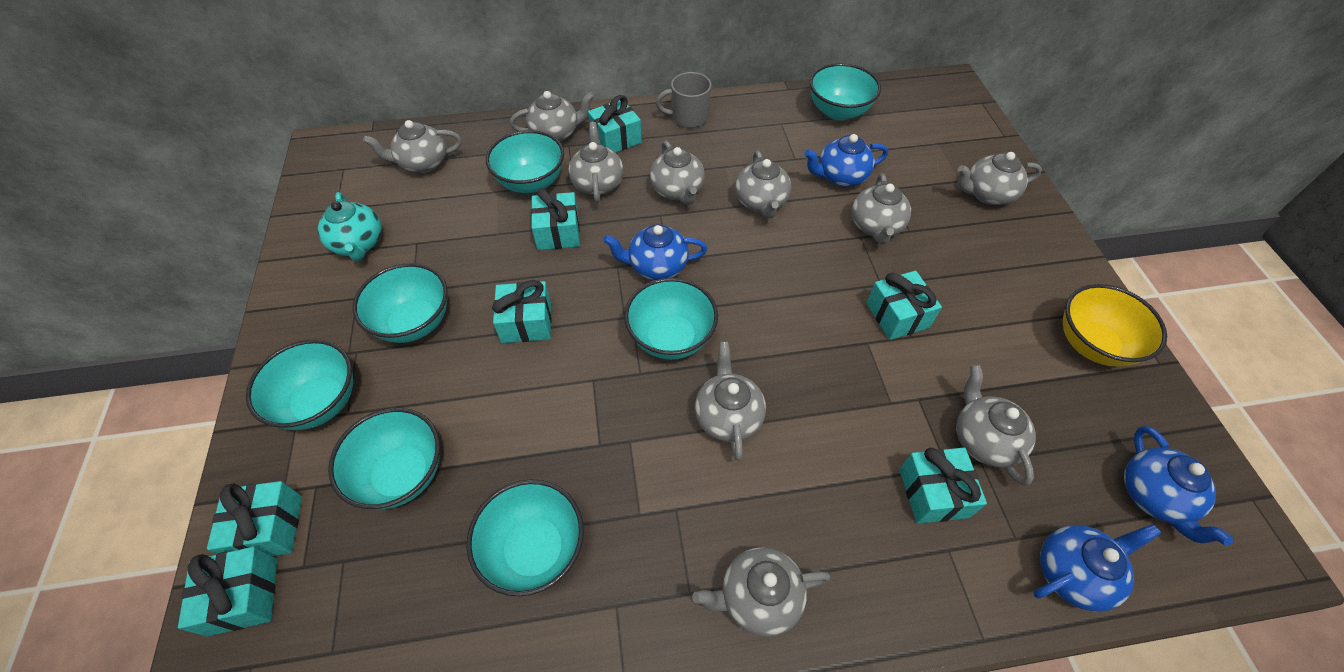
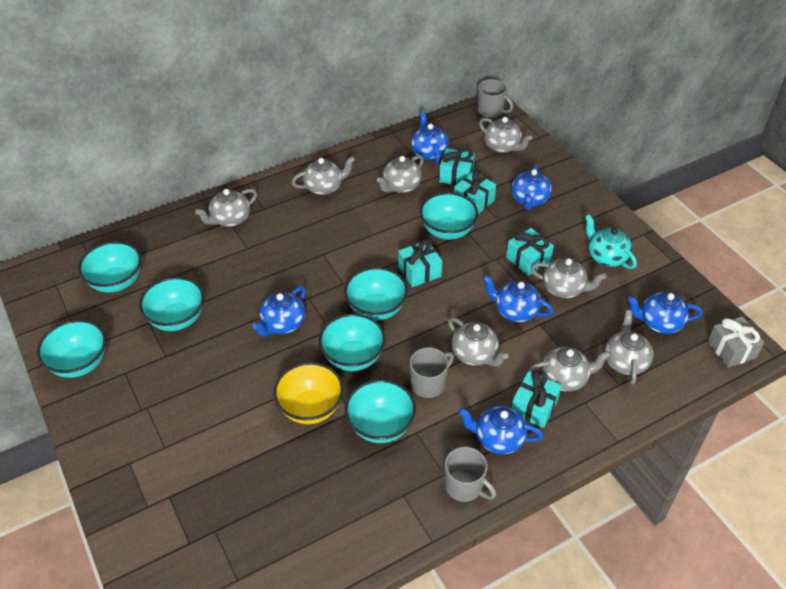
blue teapot: [603,224,707,280] [804,134,888,187] [1033,524,1161,612] [1124,426,1233,546] = 4 -> [252,286,306,336] [411,111,449,164] [458,406,543,454] [483,275,553,322] [511,164,552,210] [627,292,703,334] = 6
grey gift: none = 0 -> [707,316,764,368] = 1
grey mug: [656,72,712,128] = 1 -> [410,347,454,398] [445,447,496,502] [477,79,513,118] = 3
grey teapot: [363,120,462,173] [510,91,594,142] [568,122,623,203] [650,141,705,205] [692,547,830,637] [695,342,766,460] [735,150,791,218] [851,173,911,245] [956,364,1036,485] [957,152,1042,205] = 10 -> [195,189,257,227] [291,156,355,195] [377,155,424,193] [448,317,508,366] [479,117,532,153] [528,347,611,392] [531,258,607,298] [605,310,653,385] = 8
turquoise gift: [178,547,277,637] [207,481,302,556] [492,280,551,343] [531,188,580,250] [588,95,642,153] [866,271,942,340] [899,448,987,523] = 7 -> [398,239,442,287] [439,148,475,185] [454,169,496,214] [506,228,554,276] [512,370,562,428] = 5

